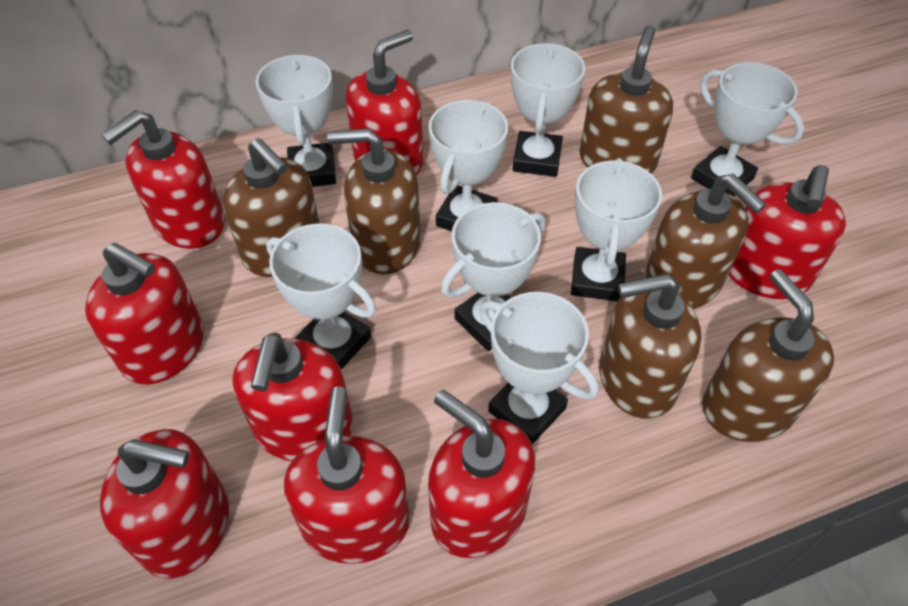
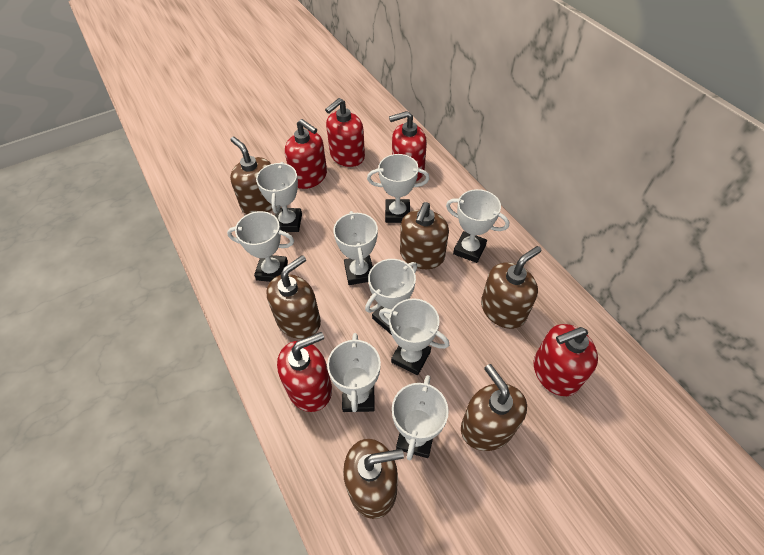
red soap dispenser: [85,243,204,384] [100,429,229,579] [101,110,225,249] [232,333,353,461] [284,386,410,564] [346,30,424,175] [428,390,535,558] [728,165,846,299] = 8 -> [277,332,332,412] [285,119,327,189] [325,98,365,167] [389,111,427,182] [533,324,598,396] = 5
white trophy: [256,55,336,187] [266,223,376,369] [429,100,508,231] [441,202,545,351] [479,292,598,444] [511,43,585,177] [571,158,662,301] [691,62,804,196] = 8 -> [227,211,294,282] [256,162,302,232] [327,333,381,412] [333,211,378,285] [365,259,417,335] [367,154,429,223] [379,298,449,375] [392,375,449,460] [446,189,509,263] = 9

